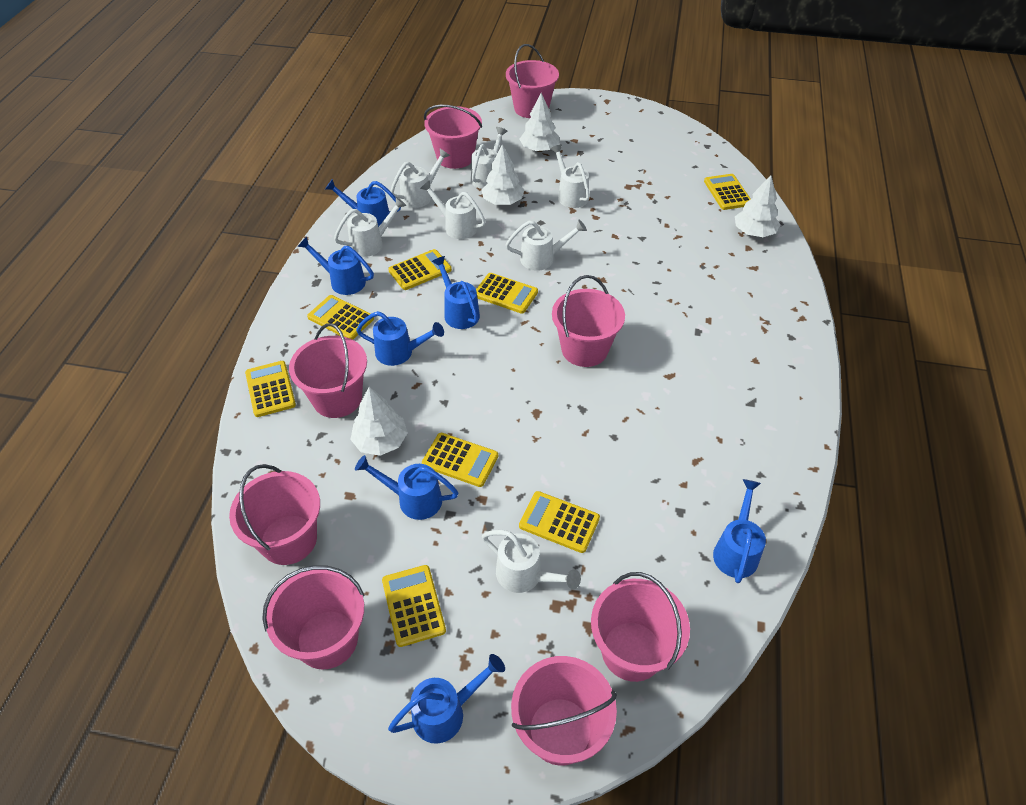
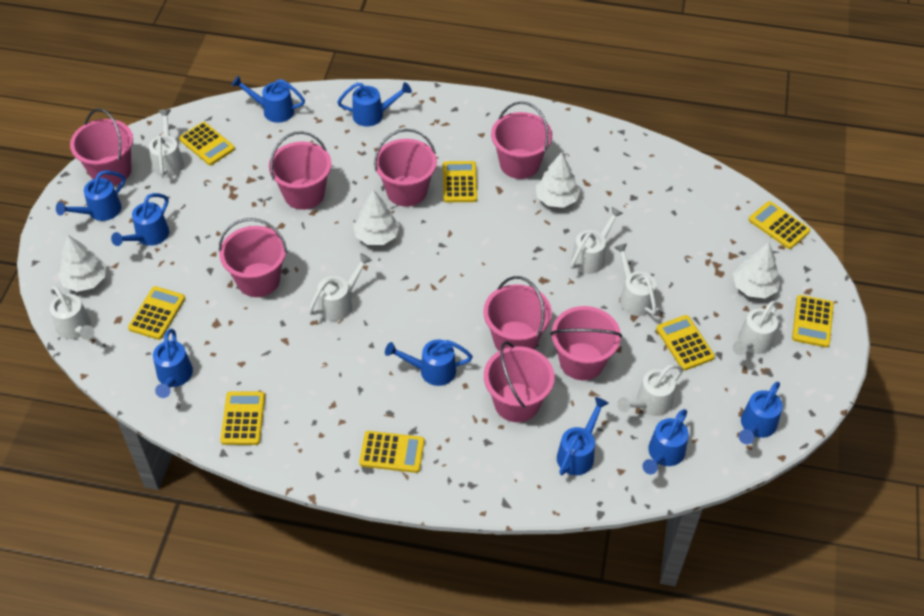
blue watering can: [297,237,374,295] [325,179,401,227] [355,455,458,520] [356,311,444,366] [388,654,505,744] [432,256,480,329] [713,479,766,583] = 7 -> [56,170,126,221] [111,193,169,246] [153,329,193,398] [232,76,305,123] [337,82,412,126] [385,339,473,386] [557,397,609,475] [642,409,689,475] [739,382,783,444] = 9

